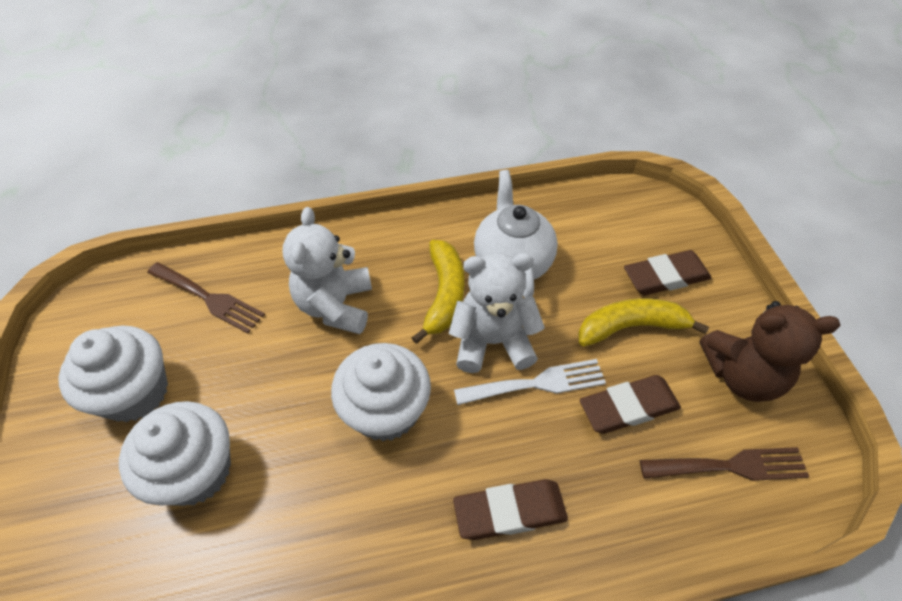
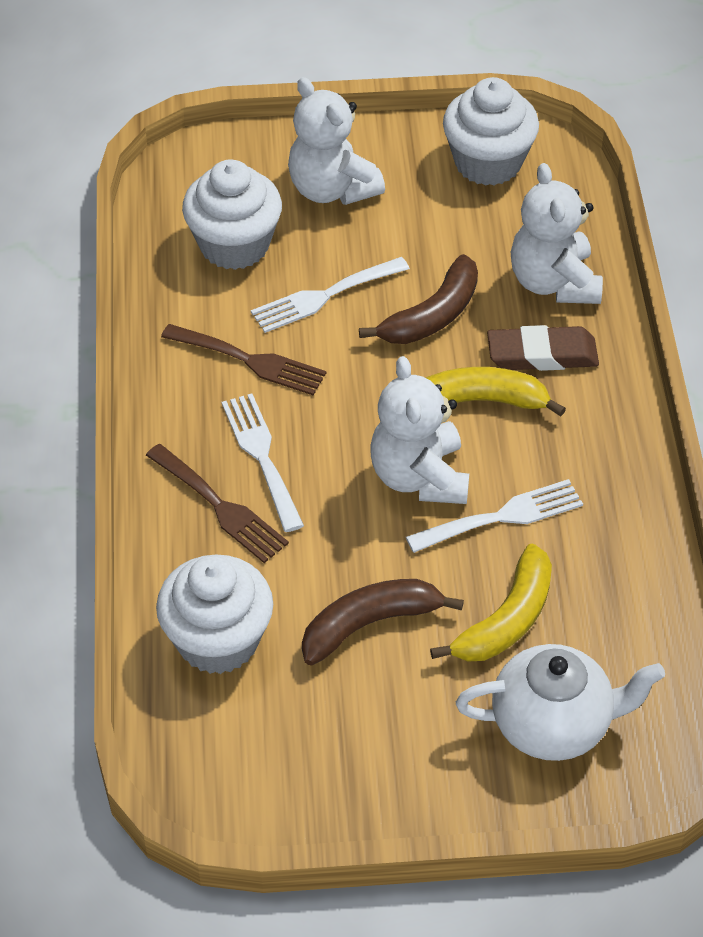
brown banana: none = 0 -> [302,579,464,665] [359,254,478,344] = 2
brown eraser: [453,479,568,540] [580,375,681,434] [624,250,711,295] = 3 -> [487,325,599,371] = 1
brown teddy bear: [700,301,841,402] = 1 -> none = 0
white fork: [454,359,606,405] = 1 -> [222,394,304,532] [251,257,410,333] [406,479,583,553] = 3
white teddy bear: [282,207,372,334] [449,253,545,373] = 2 -> [288,77,385,205] [370,356,469,504] [511,163,603,304] = 3

